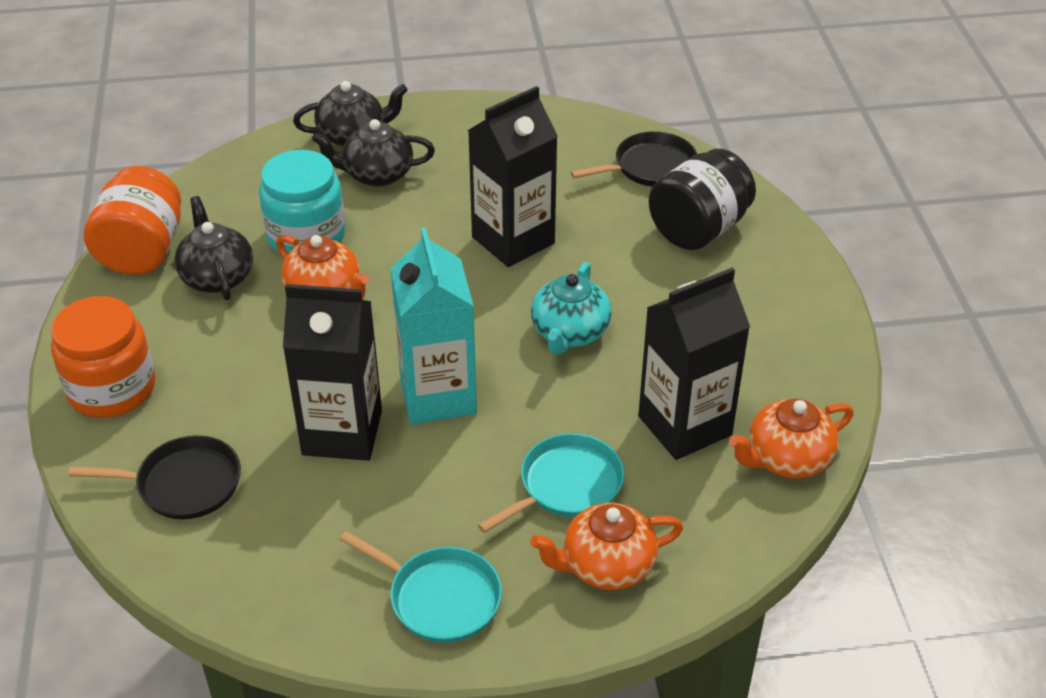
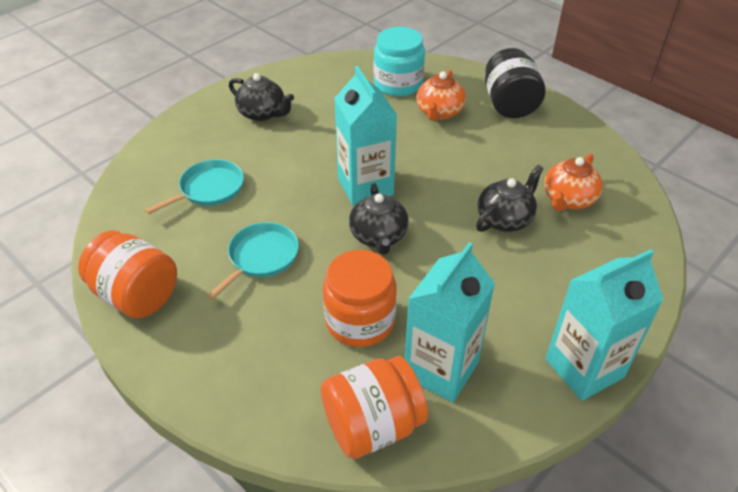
black carton: [283,284,382,461] [468,86,558,267] [638,268,750,460] = 3 -> none = 0
black pan: [68,435,241,519] [571,131,697,187] = 2 -> none = 0
orange jar: [51,296,155,418] [84,166,181,275] = 2 -> [78,231,177,318] [321,356,428,459] [323,250,397,347] = 3
orange teapot: [276,235,369,299] [530,503,683,590] [729,399,854,478] = 3 -> [416,70,466,121] [544,153,603,211] = 2
turquoise carton: [390,228,477,424] = 1 -> [334,66,397,206] [405,242,495,402] [545,249,664,401] = 3
turquoise teapot: [531,262,611,355] = 1 -> none = 0

